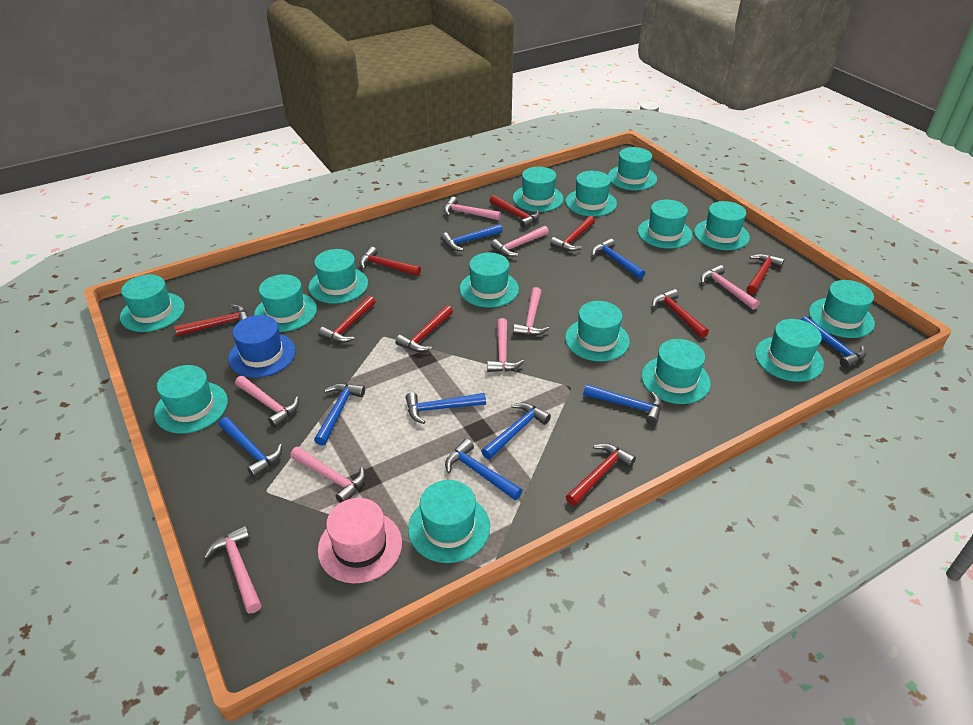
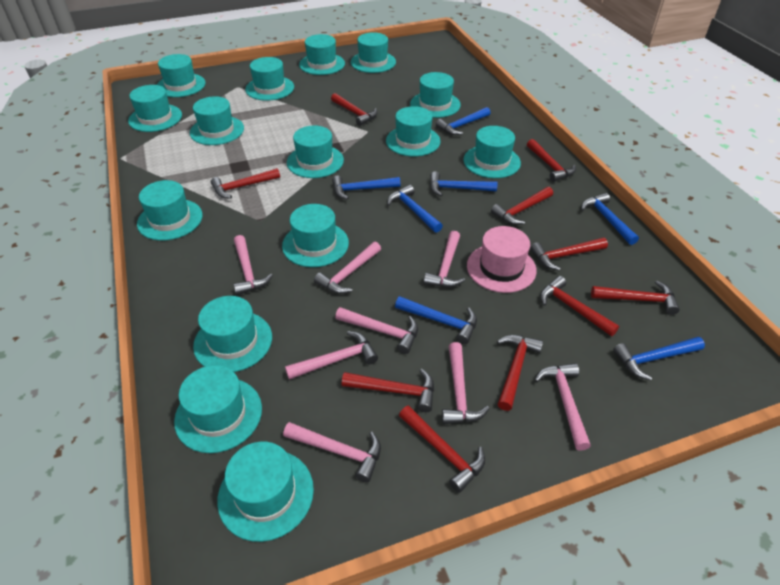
blue hammer: [219,417,282,478] [314,383,365,446] [406,392,486,424] [441,224,503,251] [445,439,523,500] [481,402,551,459] [583,384,662,425] [592,238,645,279] [801,316,866,368] = 9 -> [332,176,401,200] [387,185,443,233] [395,296,477,344] [430,171,498,196] [436,107,491,135] [581,193,639,245] [613,337,705,380] = 7
blue hat: [228,315,296,377] = 1 -> none = 0
red hammer: [175,304,248,336] [318,296,376,343] [359,247,421,276] [395,305,453,352] [490,195,540,228] [550,216,595,251] [566,443,636,506] [652,289,709,338] [747,254,784,294] = 9 -> [211,168,280,199] [331,93,377,126] [342,369,434,412] [399,405,485,493] [491,187,553,225] [497,335,543,411] [527,139,576,182] [530,238,608,271] [540,276,619,336] [591,280,680,315] = 10

